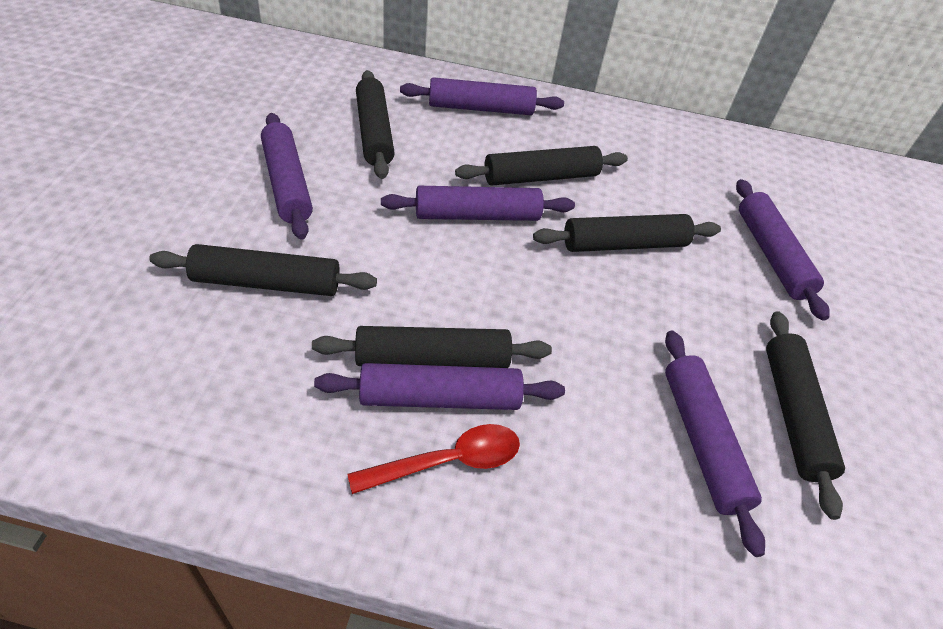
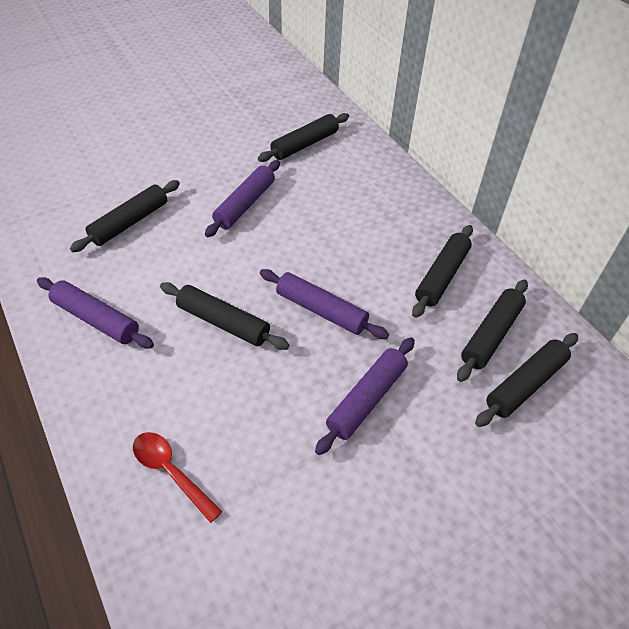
purple rolling pin: [261,113,313,240] [314,363,565,410] [381,186,575,221] [400,77,564,115] [665,331,765,557] [736,179,830,321] = 6 -> [37,277,154,349] [205,160,280,237] [260,269,389,339] [315,337,415,455] = 4

